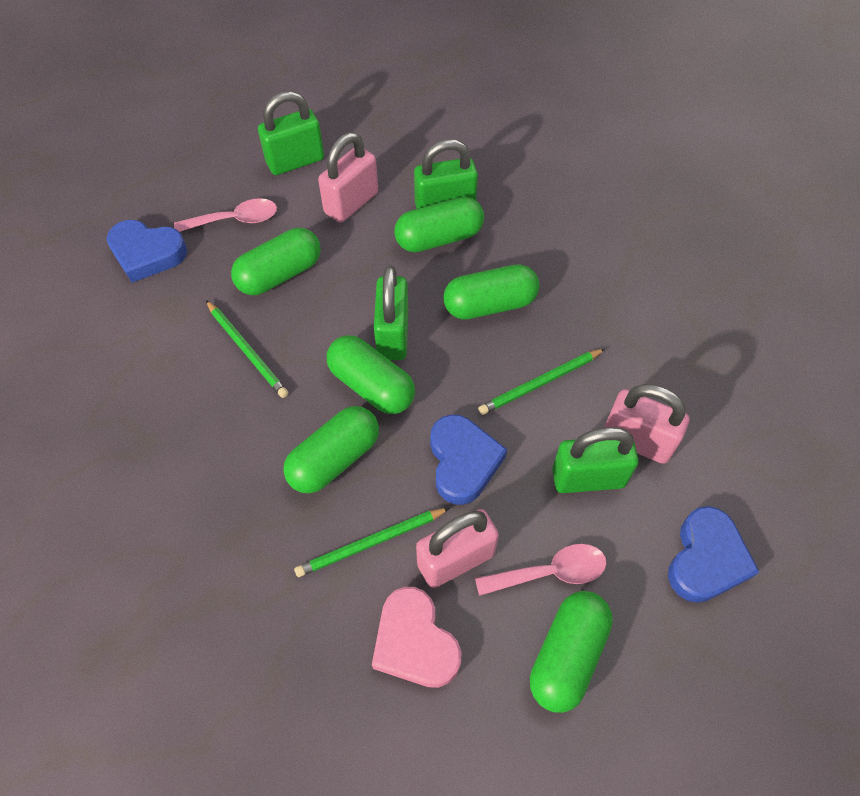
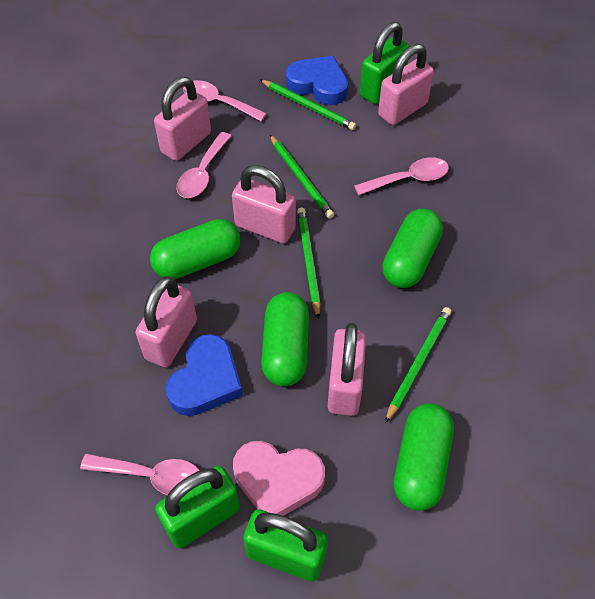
blue heart: [107,220,187,283] [430,414,507,505] [668,506,759,603] = 3 -> [166,334,243,416] [286,56,348,105] = 2
green capsule: [231,228,321,295] [283,406,379,493] [327,335,415,414] [394,197,484,252] [443,264,540,320] [530,591,613,713] = 6 -> [150,219,240,279] [261,292,309,386] [382,209,443,288] [394,403,454,511] = 4
green padlock: [258,91,324,175] [374,265,408,360] [414,139,478,209] [552,427,639,493] = 4 -> [155,466,240,549] [243,509,328,581] [360,22,410,104] = 3
green pencil: [206,300,289,398] [294,508,449,577] [478,349,605,415] = 3 -> [259,79,356,130] [270,135,334,219] [297,208,321,319] [385,307,452,423] = 4
pink padlock: [318,132,378,223] [416,509,499,588] [604,384,690,464] = 3 -> [136,276,197,367] [154,77,211,161] [232,165,296,243] [328,323,366,416] [378,44,434,125] = 5
pink spoon: [174,198,277,232] [475,544,607,596] = 2 -> [80,453,200,495] [176,132,231,198] [183,80,267,121] [354,157,449,195] = 4

